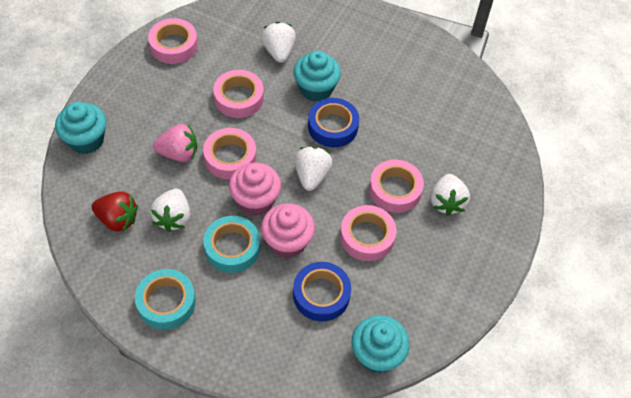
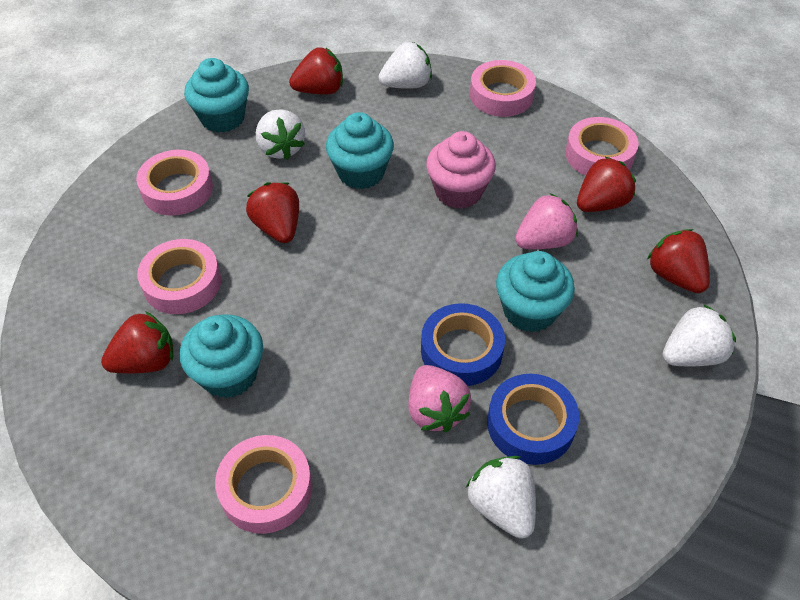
pink cupcake: [229,163,281,216] [261,204,315,258] = 2 -> [426,131,496,209] = 1
pink strawberry: [153,124,197,162] = 1 -> [408,365,471,433] [515,193,578,249] = 2
red strawberry: [92,191,138,232] = 1 -> [101,311,173,373] [246,182,299,243] [289,47,343,94] [577,157,636,212] [647,229,710,293] = 5
turquoise cupcake: [55,102,107,154] [294,51,341,102] [352,315,410,373] = 3 -> [180,315,263,398] [184,58,249,133] [326,112,394,189] [496,251,575,332] = 4
turquoise tape: [135,269,196,330] [203,216,260,273] = 2 -> none = 0

